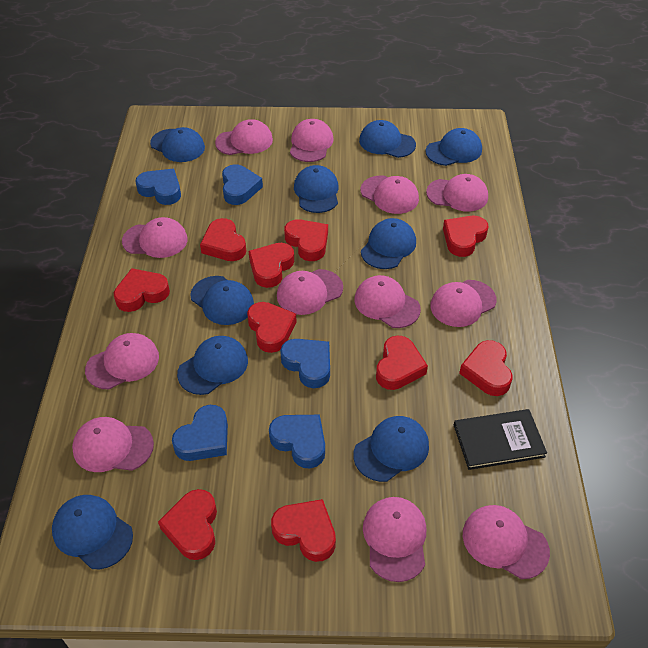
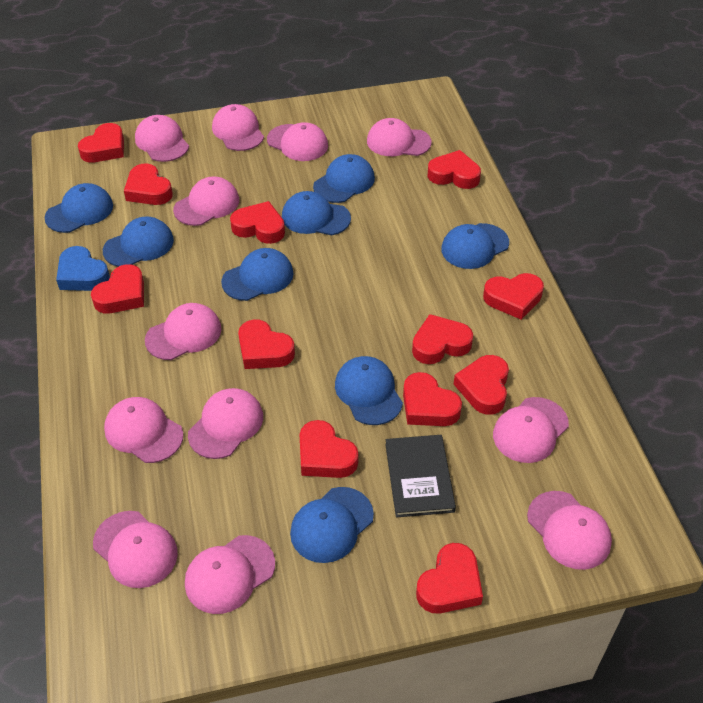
blue cap: [52,495,133,569] [150,127,205,162] [177,336,248,395] [190,276,254,325] [294,165,339,213] [353,416,429,482] [359,120,416,158] [361,218,416,269] [426,128,482,166] = 9 -> [44,183,113,233] [103,216,174,267] [221,248,294,301] [282,191,351,235] [290,487,374,563] [313,154,375,203] [335,356,403,425] [441,223,509,269] = 8
blue heart: [135,169,181,205] [172,405,228,461] [222,164,263,205] [269,415,325,468] [280,339,330,388] = 5 -> [56,246,110,291] = 1
red heart: [114,268,170,312] [158,489,217,560] [200,218,246,261] [247,302,296,353] [248,243,294,288] [271,499,336,562] [284,219,328,261] [376,335,428,390] [443,216,489,257] [459,340,512,396] = 10 -> [78,123,124,163] [91,264,144,313] [124,163,173,205] [230,201,285,244] [238,319,295,369] [299,420,358,478] [403,372,462,426] [412,314,473,364] [416,543,483,614] [428,150,481,189] [454,355,509,415] [483,273,544,320] = 12

